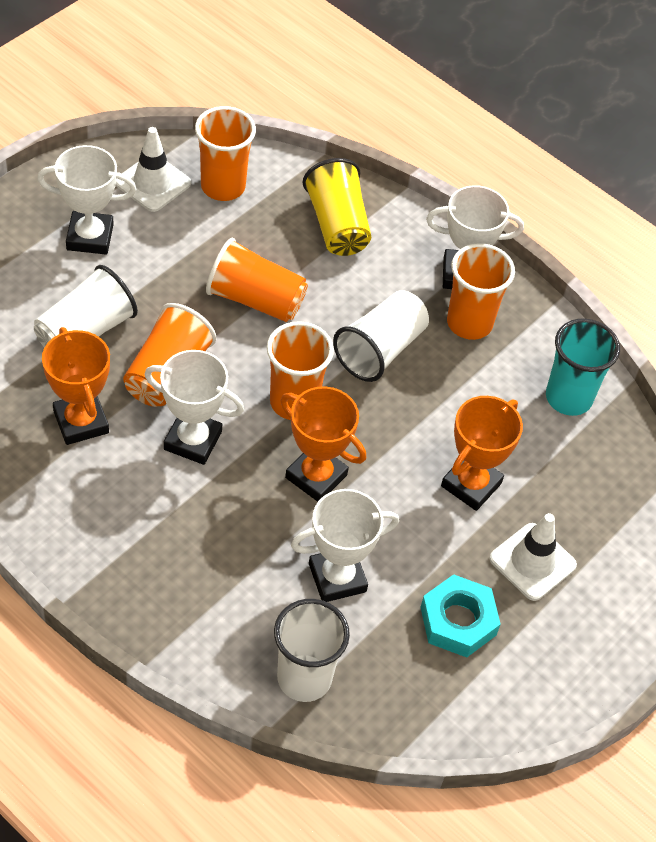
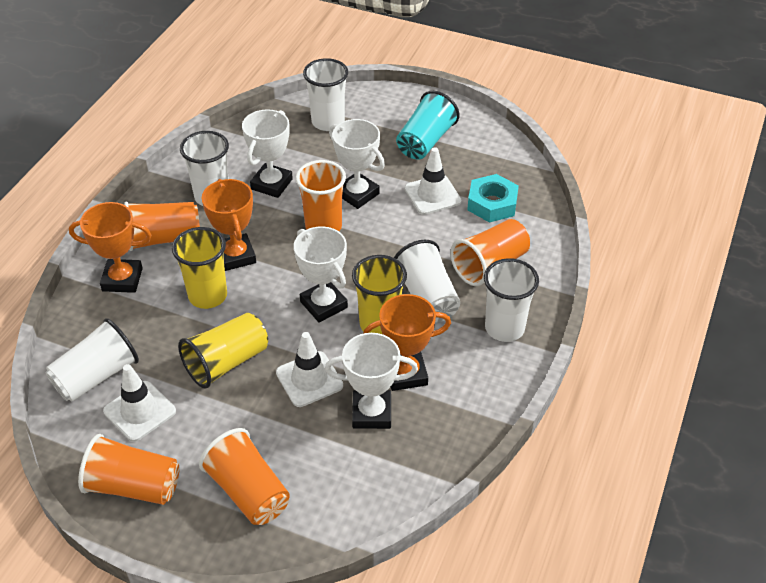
white cup: [34,265,138,347] [274,599,350,702] [333,290,429,382] = 3 -> [45,318,139,402] [180,131,229,206] [303,58,348,131] [394,240,460,323] [484,258,539,342] = 5
white traffic cone: [116,127,191,212] [490,513,577,601] = 2 -> [103,364,176,442] [276,332,343,407] [405,147,461,215] = 3
yellow cup: [303,158,371,256] = 1 -> [172,227,227,309] [178,313,268,389] [352,255,407,334] = 3

